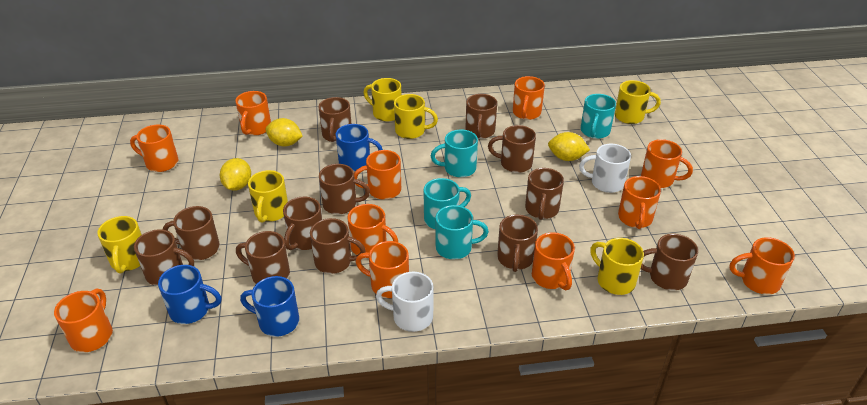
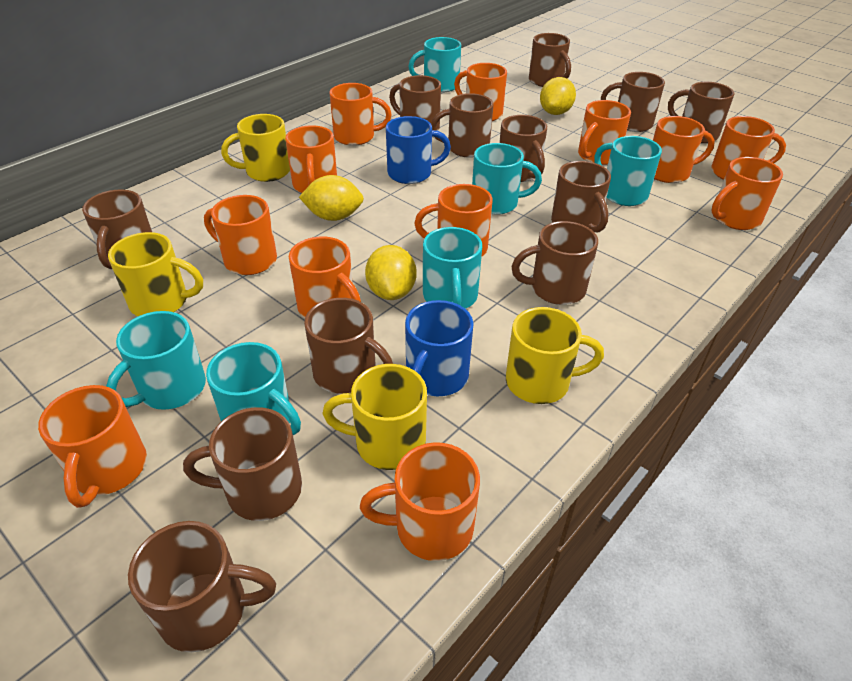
blue mug: [158,265,222,324] [240,276,299,337] [336,124,383,171] = 3 -> [386,116,451,184] [405,300,474,396] = 2
orange mug: [54,289,113,352] [130,124,178,172] [235,91,271,136] [348,204,398,255] [354,150,401,200] [356,241,409,298] [513,76,545,120] [532,232,575,291] [618,176,661,229] [641,139,693,188] [730,237,795,295] = 11 -> [38,385,147,508] [204,195,277,275] [285,125,337,193] [289,237,361,318] [330,83,392,146] [360,442,480,561] [414,184,493,256] [454,63,507,121] [578,100,631,165] [653,116,715,183] [711,116,786,180] [711,157,783,230] = 12
turquoise mug: [423,178,471,229] [431,130,478,177] [435,205,489,259] [580,94,616,139] = 4 -> [106,311,206,410] [206,342,301,435] [408,37,461,92] [423,227,482,309] [472,143,542,215] [595,136,662,206] = 6
white mug: [376,272,434,332] [579,144,631,193] = 2 -> none = 0
yellow mug: [97,216,142,273] [248,170,288,223] [363,78,401,122] [394,94,438,139] [590,238,644,295] [615,80,661,124] = 6 -> [108,232,203,316] [221,114,290,182] [322,364,427,470] [506,307,604,404] = 4

